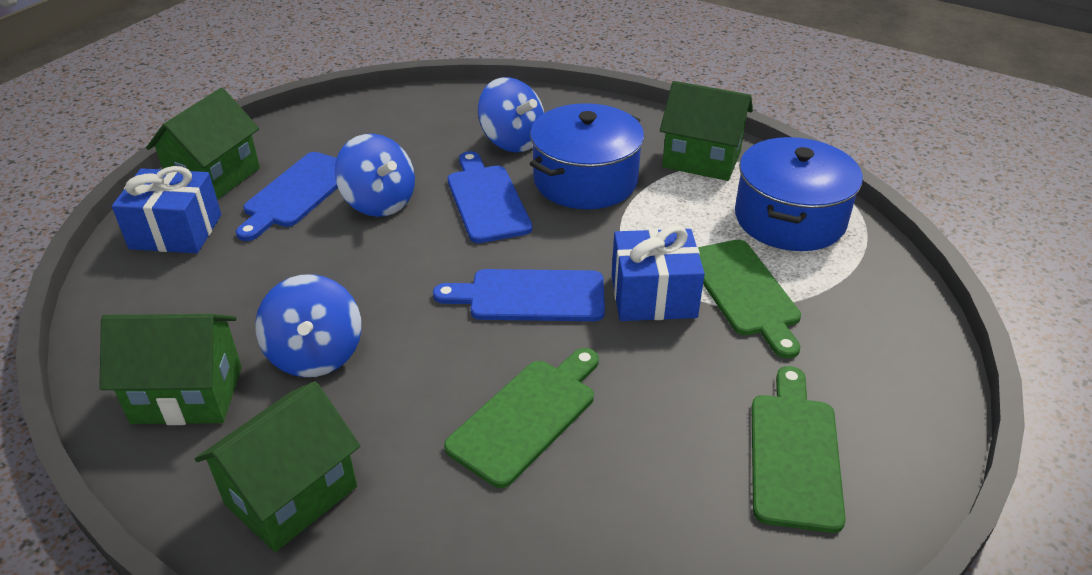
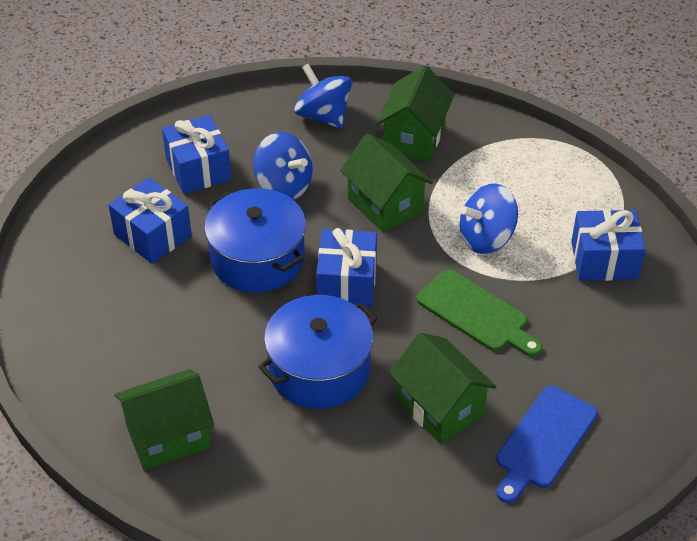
blue cutting board: [236,152,338,241] [433,269,605,321] [448,151,532,243] = 3 -> [496,386,598,503] = 1
blue gift: [112,166,221,253] [612,226,705,321] = 2 -> [108,177,192,264] [162,115,232,194] [316,228,377,307] [571,210,646,281] = 4
green cutting board: [444,348,599,488] [698,239,801,359] [752,366,846,533] = 3 -> [417,269,543,357] = 1

